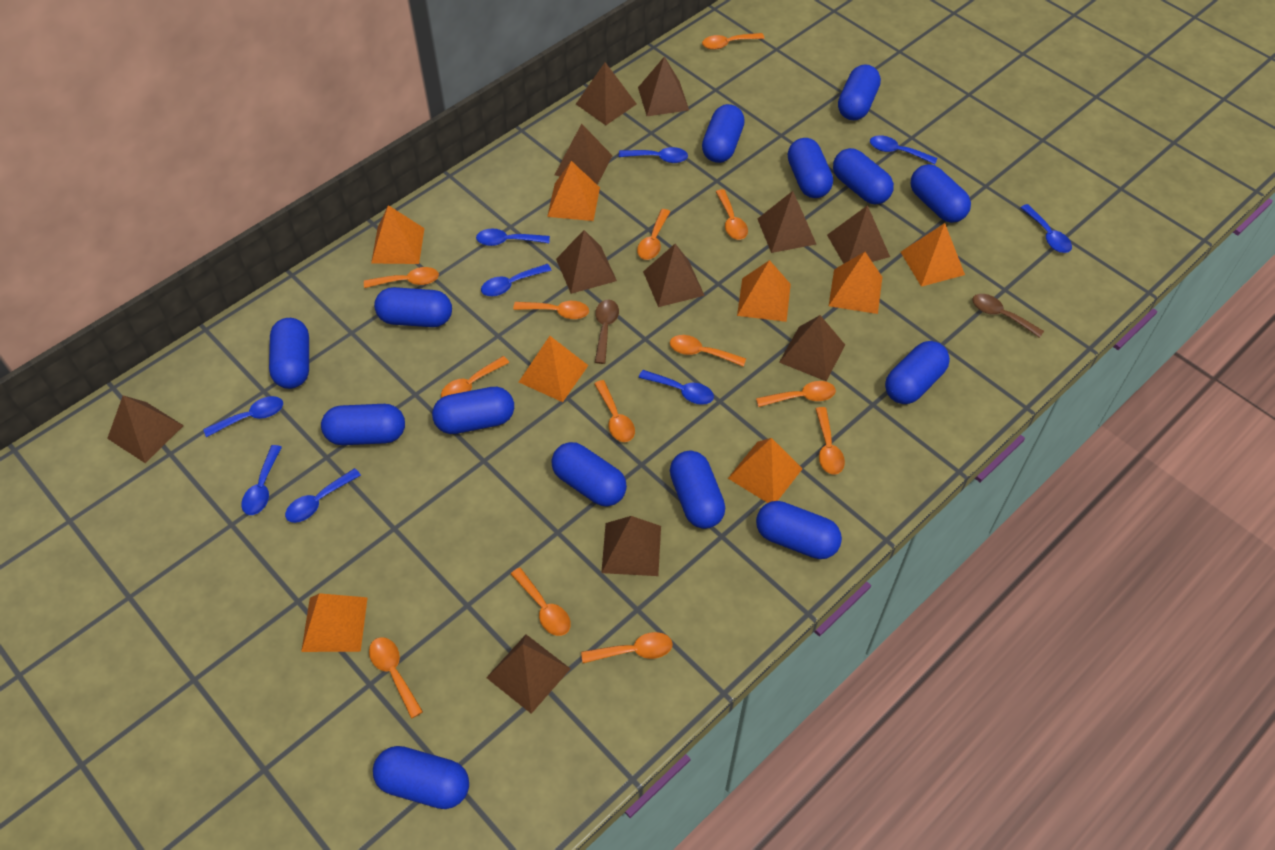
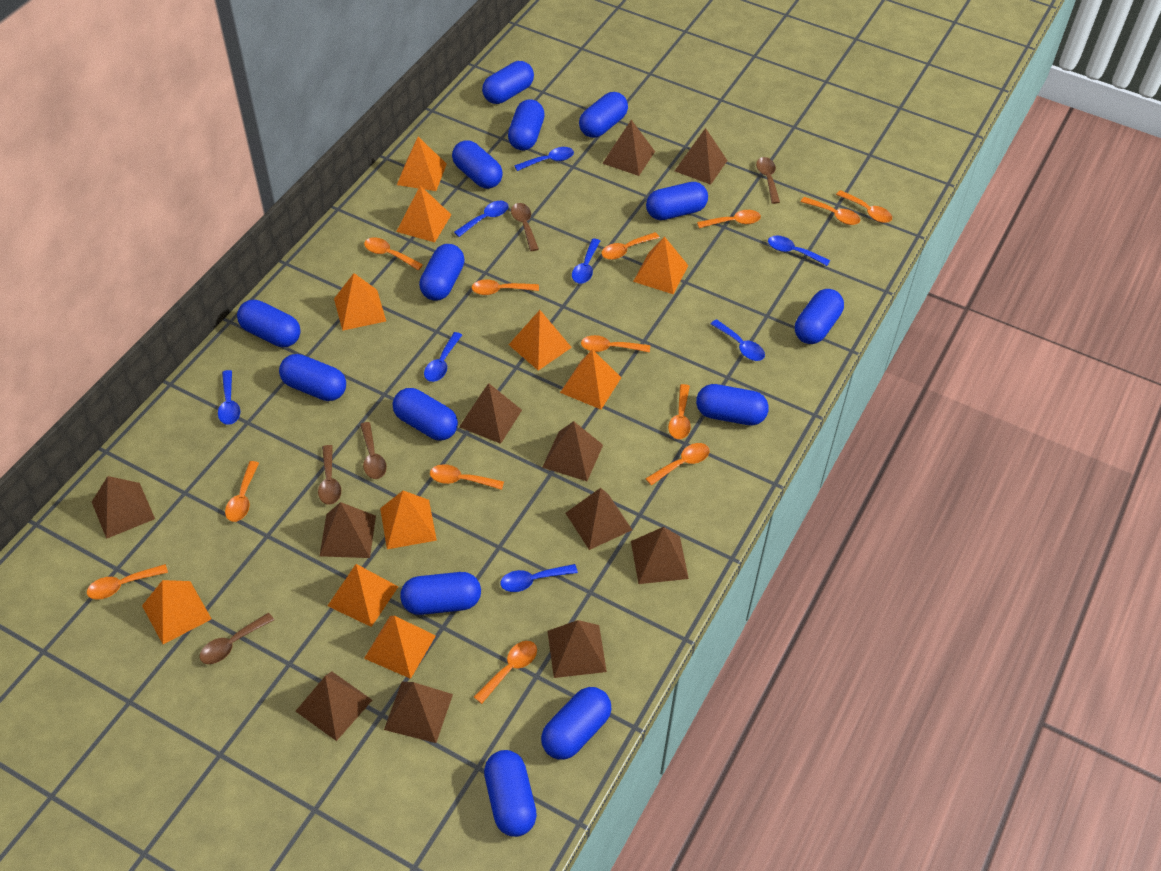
blue spoon: [203,396,283,437] [241,445,282,515] [285,468,361,523] [476,229,550,246] [481,264,552,296] [619,147,688,163] [639,370,714,405] [870,135,938,164] [1020,204,1072,253] = 9 -> [218,370,240,425] [424,332,462,382] [454,201,508,237] [500,564,578,592] [514,147,574,171] [572,239,600,284] [711,319,765,361] [768,236,830,266] = 8
brown spoon: [595,300,619,364] [972,294,1044,338] = 2 -> [199,613,274,664] [318,445,341,505] [360,422,387,479] [511,203,539,251] [756,157,780,204] = 5
orange pyramid: [301,593,368,652] [371,205,424,264] [519,336,588,402] [547,161,600,221] [728,438,803,503] [737,260,791,322] [829,252,882,314] [901,223,965,287] = 8 -> [142,580,212,644] [327,564,398,627] [334,273,386,331] [364,616,436,679] [380,490,437,549] [396,186,451,242] [397,137,447,191] [509,310,572,371] [560,349,621,409] [633,236,688,294] = 10

